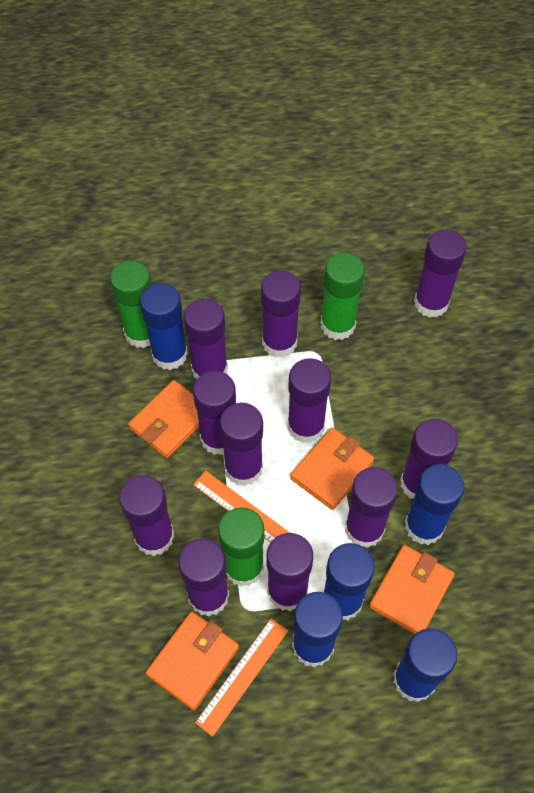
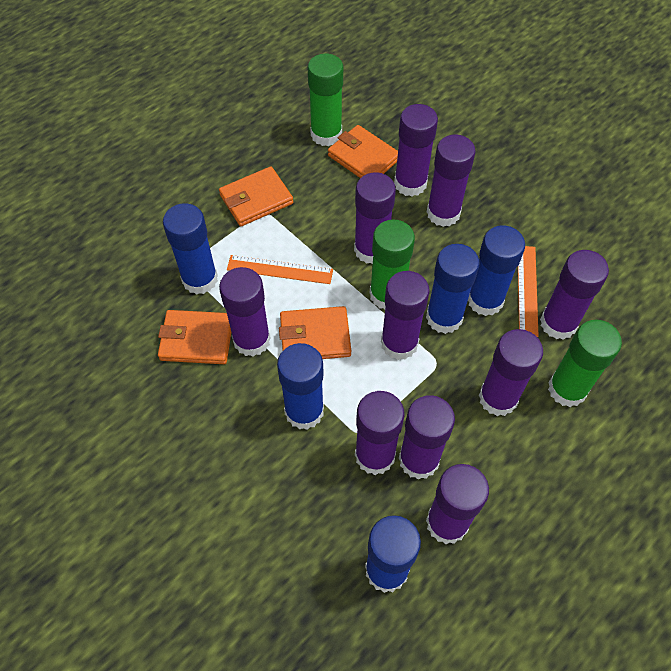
purple glue stick: [119,475,174,556] [178,538,229,617] [184,299,228,379] [193,371,236,455] [220,403,263,486] [261,271,301,358] [267,533,313,611] [288,358,331,443] [345,467,398,548] [400,419,458,499] [414,230,467,318] = 11 -> [219,267,271,357] [354,172,396,264] [355,391,404,475] [381,271,430,360] [394,104,438,197] [399,395,455,480] [426,464,489,544] [427,135,476,227] [479,329,543,416] [540,250,609,340] = 10

